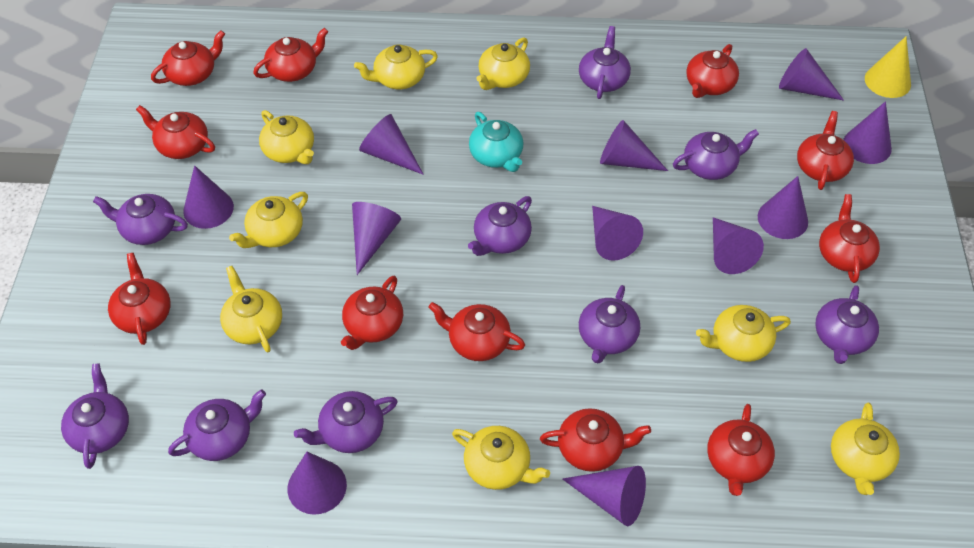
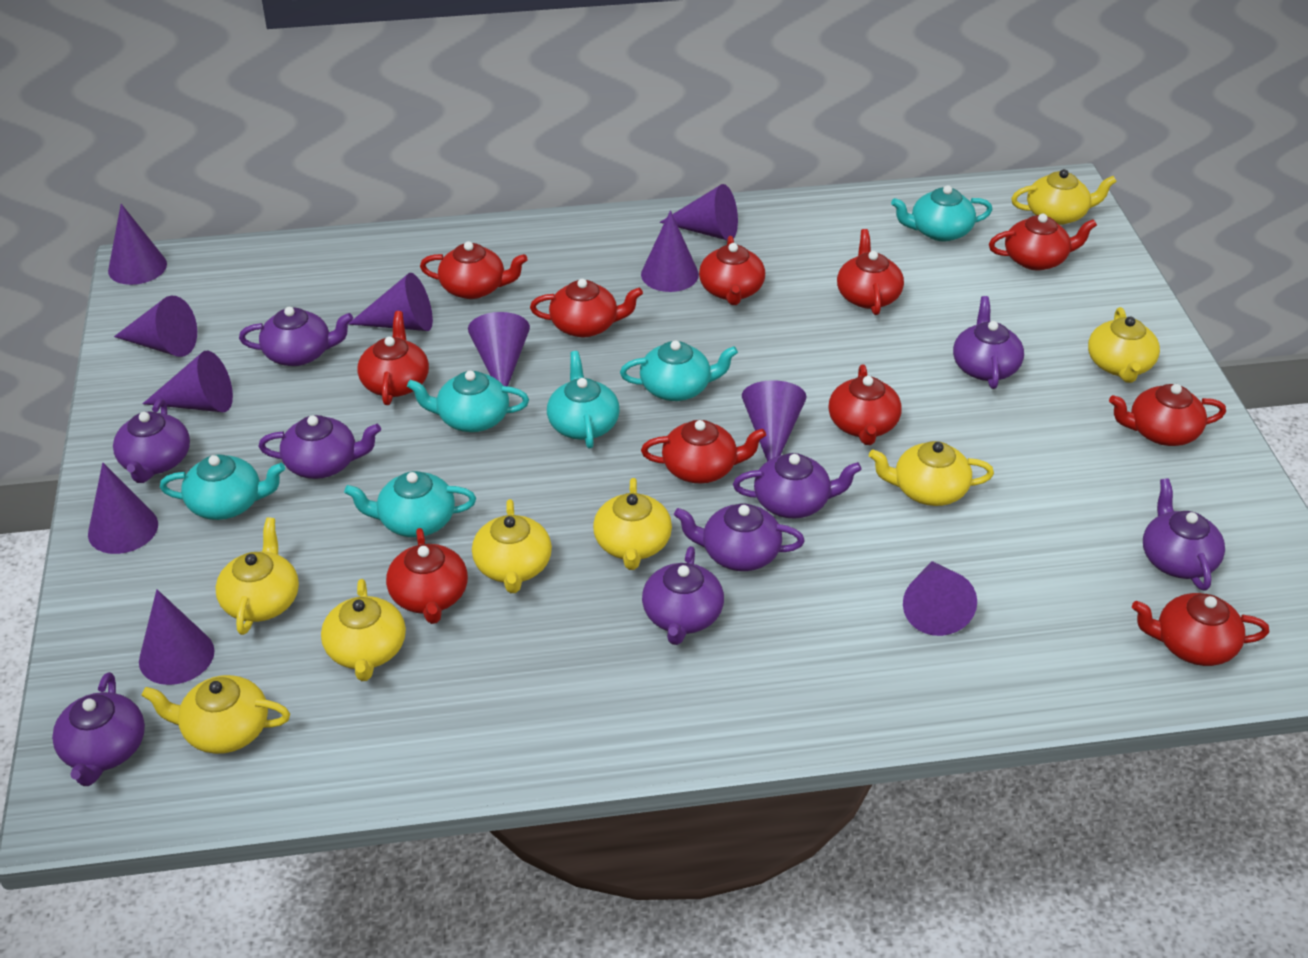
turquoise teapot: [469,112,523,172] = 1 -> [160,454,285,520] [344,471,476,537] [407,371,529,432] [547,351,620,448] [620,340,738,401] [891,185,993,241] = 6
yellow cone: [865,37,911,98] = 1 -> none = 0

